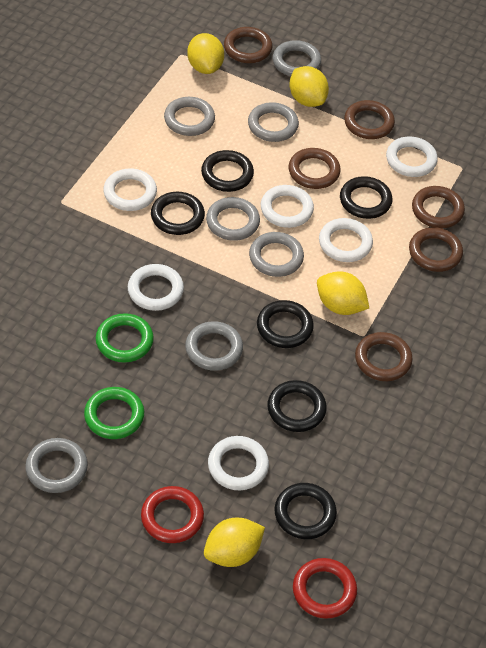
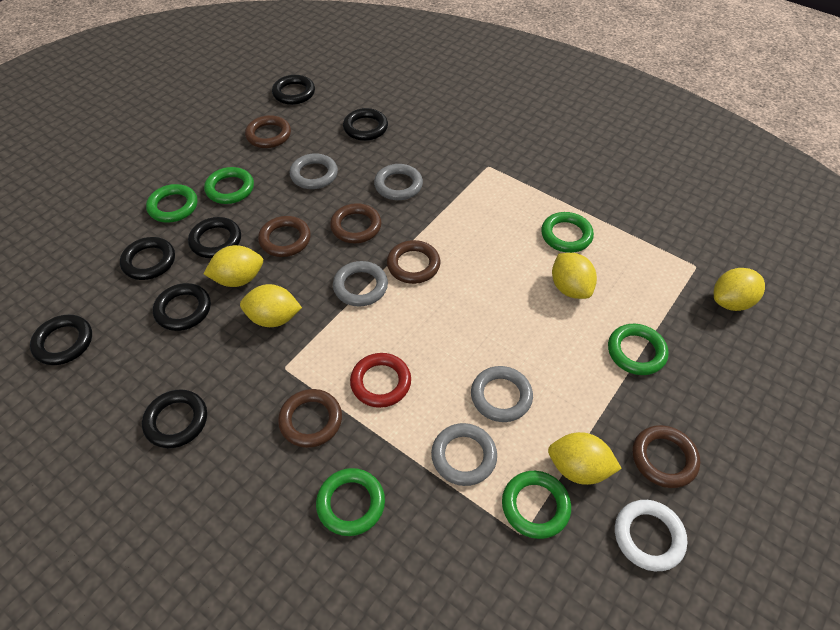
black ring: [151,192,205,235] [201,150,254,192] [257,300,314,348] [267,380,327,432] [274,483,337,539] [340,176,392,219] = 6 -> [30,315,92,365] [120,237,175,280] [142,390,207,448] [153,283,211,331] [188,217,241,258] [272,75,315,105] [343,108,388,141] = 7
green ring: [84,387,144,439] [96,313,154,363] = 2 -> [146,184,198,223] [204,167,254,204] [316,468,385,536] [502,471,571,539] [541,212,594,253] [608,324,669,375] = 6
grey ring: [25,438,88,493] [164,97,215,136] [185,321,243,371] [206,197,260,241] [248,102,299,142] [249,232,304,277] [273,40,321,76] = 7 -> [290,153,338,189] [333,261,388,306] [374,164,423,200] [431,423,497,486] [471,366,533,422] = 5
red ring: [141,486,204,543] [293,558,357,619] = 2 -> [350,353,411,408] = 1
white ring: [103,169,157,211] [128,264,184,311] [208,436,269,490] [261,185,314,228] [319,218,373,262] [386,137,438,177] = 6 -> [615,500,687,571] = 1
yellow lemon: [187,33,224,74] [204,518,265,567] [289,66,329,107] [317,271,369,315] = 4 -> [203,245,263,287] [240,284,302,327] [548,432,622,485] [552,253,597,299] [714,268,765,311] = 5

